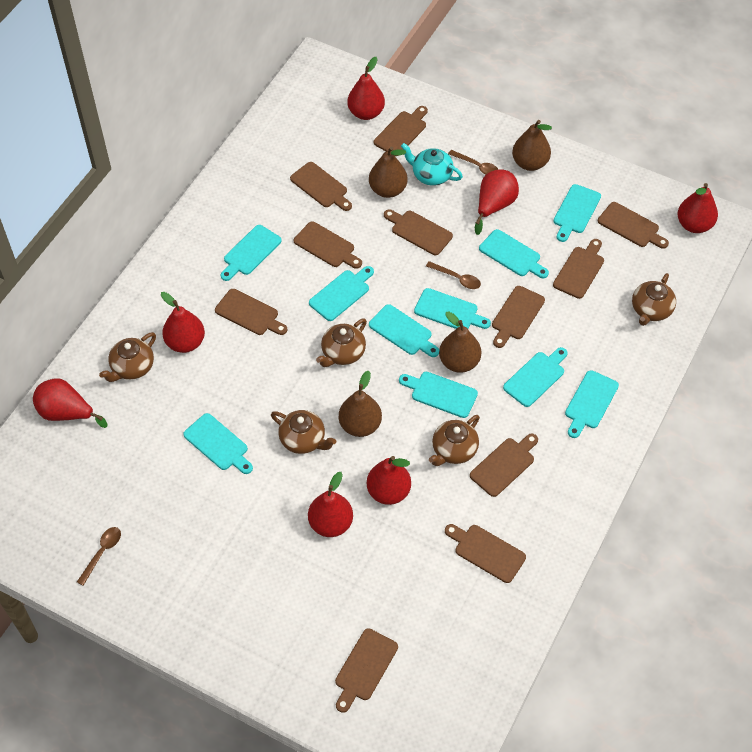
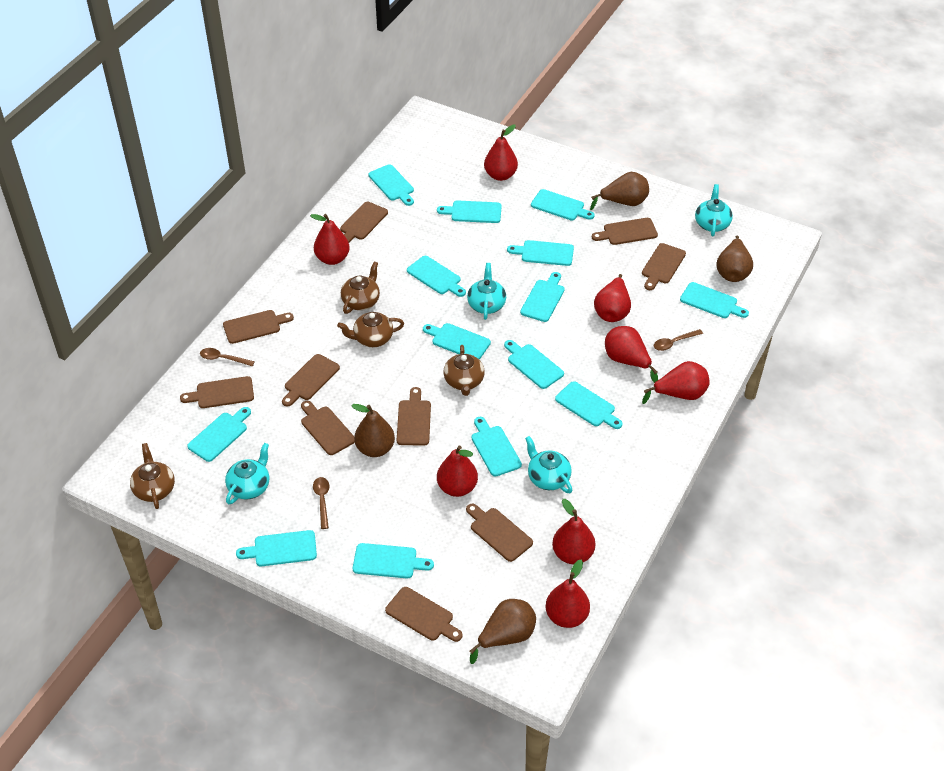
brown cutting board: [215,289,287,335] [290,162,352,211] [294,221,362,269] [335,628,398,713] [374,106,428,152] [384,209,453,255] [445,524,526,583] [470,434,538,497] [492,286,545,348] [553,239,604,299] [598,202,669,249] = 11 -> [180,376,254,408] [223,310,294,344] [282,354,340,407] [301,401,355,455] [340,202,388,243] [385,587,462,642] [397,387,431,446] [466,503,533,562] [592,218,658,245] [642,243,686,290] = 10
brown teapot: [99,332,156,382] [271,410,336,454] [316,318,367,367] [429,415,480,466] [632,273,676,326] = 5 -> [130,443,175,509] [337,312,404,347] [341,261,380,314] [443,345,485,396] = 4
red pear: [33,378,107,428] [161,292,205,353] [308,472,353,537] [348,57,385,120] [367,456,411,505] [475,169,519,235] [678,183,718,233] = 7 -> [310,214,350,265] [437,446,478,497] [484,124,518,181] [546,560,590,628] [552,499,595,564] [594,274,631,322] [605,326,658,383] [642,361,709,404] = 8
turquoise cutting board: [183,413,253,474] [220,225,282,281] [309,266,374,321] [369,304,439,357] [399,372,478,418] [414,288,491,329] [479,229,549,278] [503,347,568,407] [553,184,601,242] [565,370,619,438] = 10 -> [187,407,251,462] [236,530,317,566] [353,543,434,578] [368,164,414,206] [407,256,466,297] [423,323,491,360] [437,200,502,223] [471,417,522,477] [504,340,564,389] [507,240,574,266] [520,272,565,322] [531,189,594,220] [555,381,622,429] [680,282,749,318] = 14
turquoise teapot: [401,143,463,186] = 1 -> [225,443,269,504] [467,263,506,320] [525,436,572,493] [695,184,733,236] = 4

